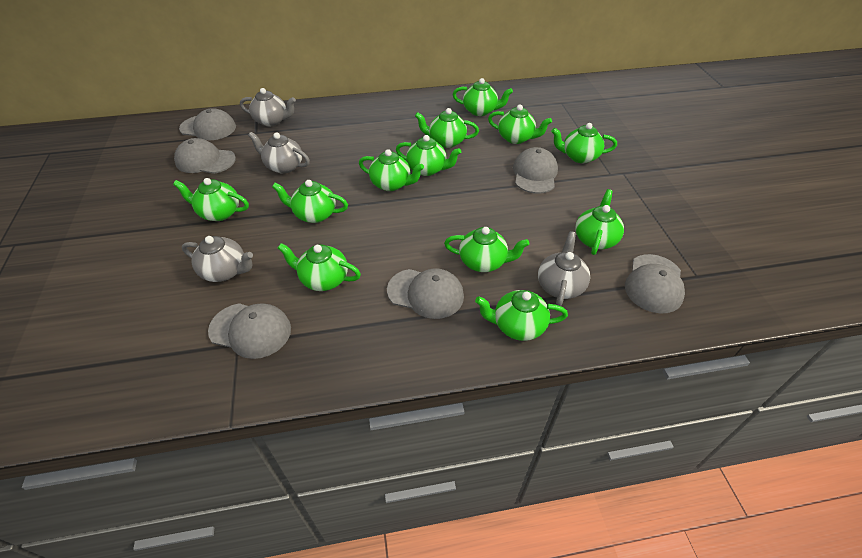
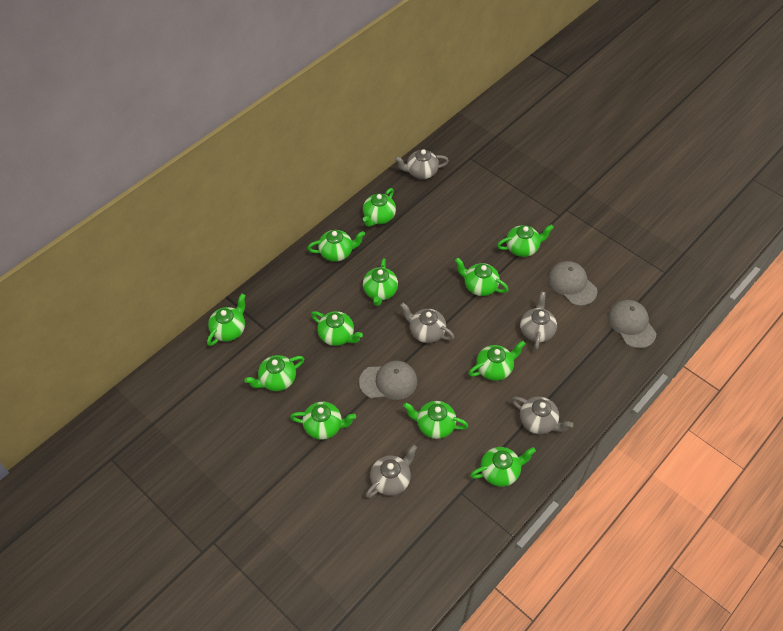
grey cap: [174,138,236,174] [179,108,236,140] [208,303,291,359] [387,268,464,319] [513,147,558,194] [625,254,685,313] = 6 -> [359,361,417,400] [548,261,597,306] [608,300,656,348] = 3
grey teapot: [182,236,253,282] [240,88,296,127] [248,132,310,174] [538,231,590,306] = 4 -> [366,445,417,498] [395,149,449,179] [400,303,454,343] [512,397,573,434] [520,292,557,350] = 5

